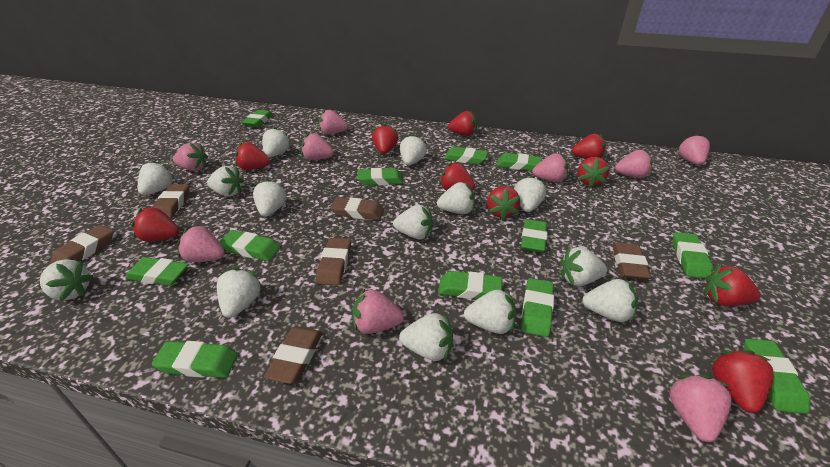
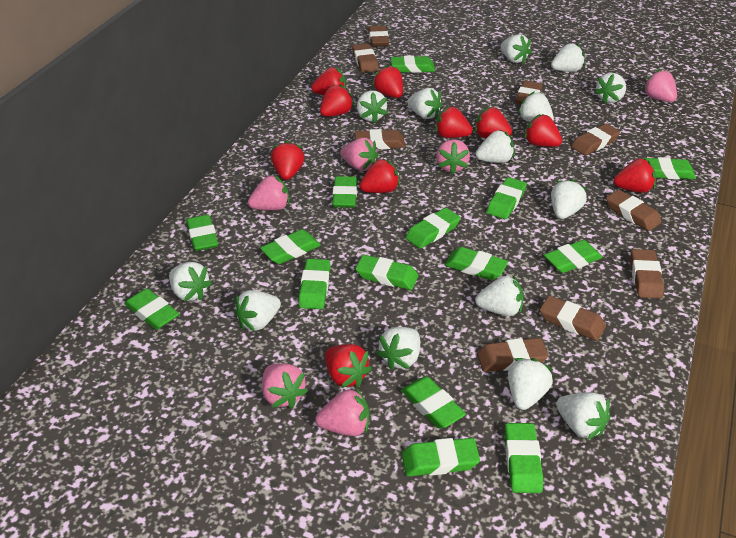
brown eraser: [51,225,113,264] [152,184,189,218] [264,327,322,384] [316,238,351,285] [331,197,384,220] [612,242,651,280] = 6 -> [352,43,379,73] [355,129,405,149] [368,25,389,47] [477,338,549,372] [515,80,543,104] [540,296,606,341] [571,124,620,156] [606,190,662,231] [630,249,664,299] = 9
green eraser: [125,257,189,286] [152,341,238,378] [219,230,280,261] [242,110,273,127] [357,168,403,185] [438,271,502,299] [444,147,488,165] [496,153,542,171] [521,219,547,253] [521,278,554,337] [673,232,713,278] [744,339,810,414] = 12 -> [124,288,179,330] [187,215,218,251] [260,229,321,264] [299,259,330,309] [332,176,357,208] [355,255,418,290] [391,56,435,73] [401,376,466,429] [402,438,480,476] [405,208,460,249] [445,247,508,280] [487,177,527,219] [505,423,543,493] [544,240,602,273] [642,157,696,179] = 15
pink strawberry: [173,143,208,171] [177,225,225,262] [301,133,334,160] [319,110,348,134] [353,289,404,334] [533,153,568,183] [615,150,652,178] [669,375,732,442] [677,134,710,165] = 9 -> [248,175,289,210] [262,363,308,408] [315,388,369,436] [340,138,378,171] [436,139,470,175] [642,69,677,102] = 6

